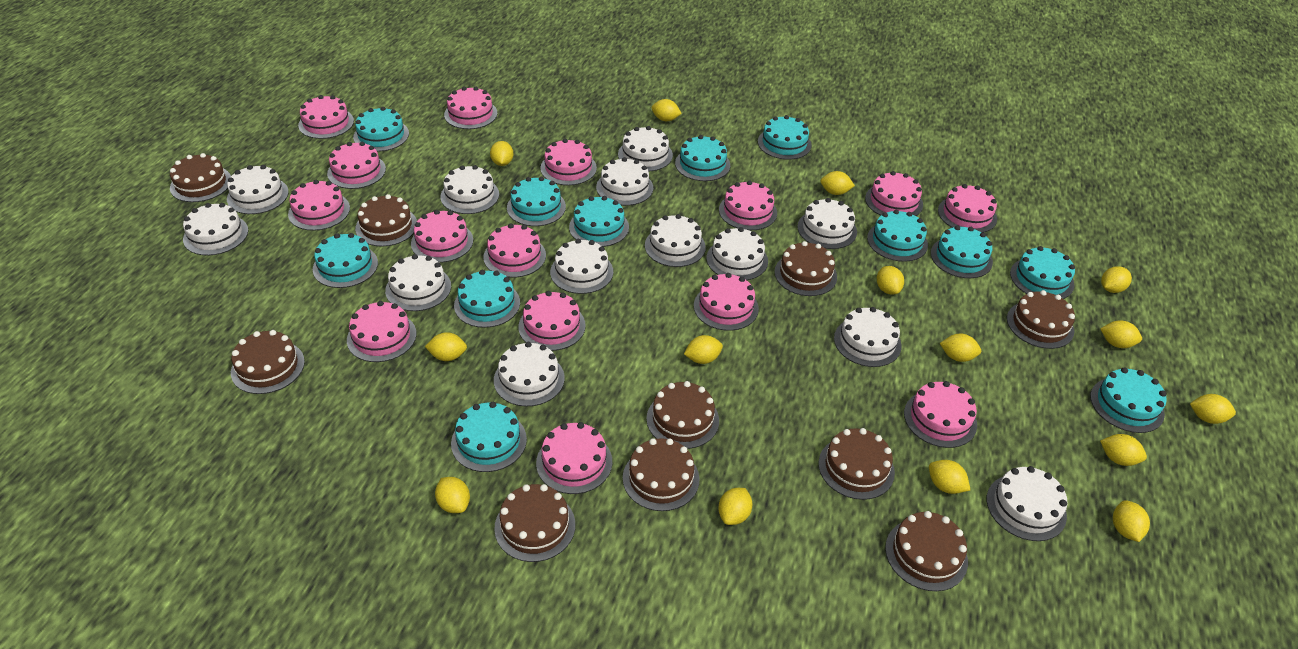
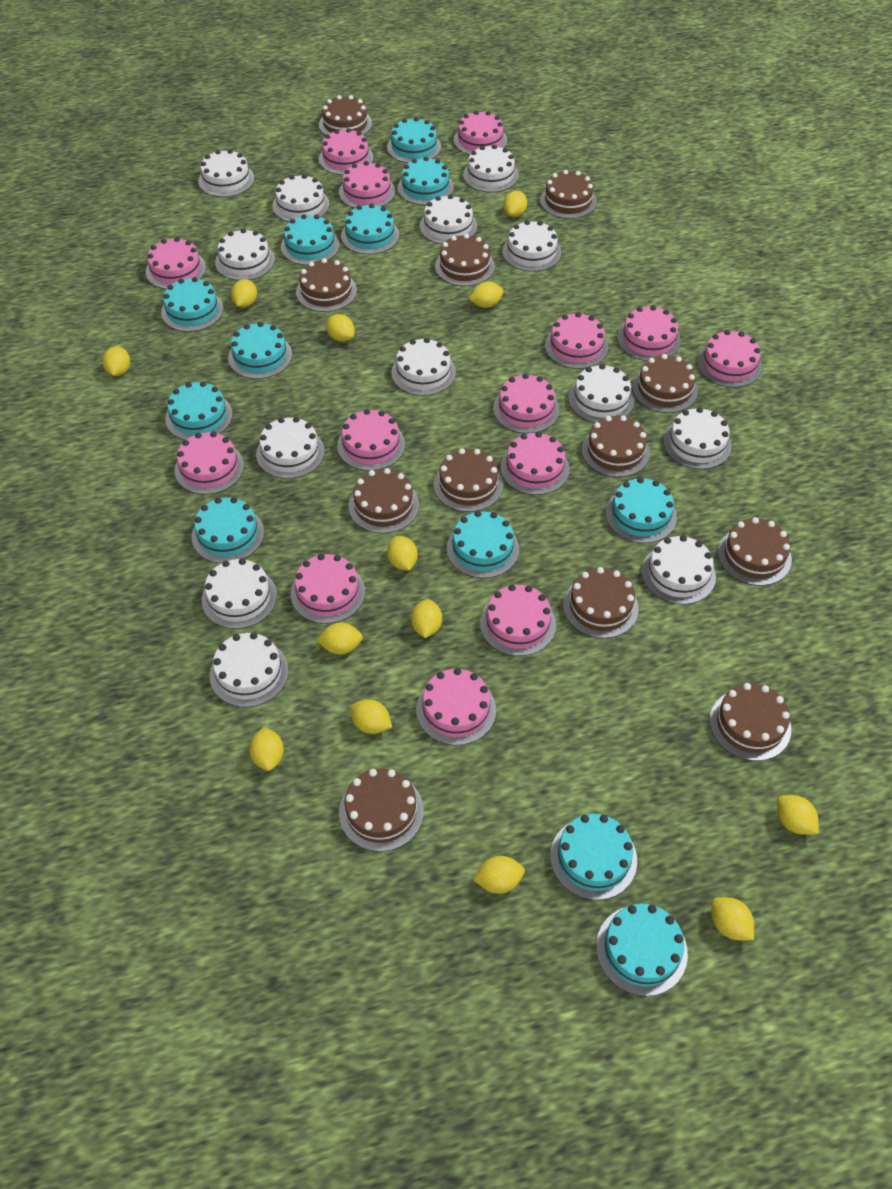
brown cake: [170,153,231,202] [231,330,305,394] [355,194,417,246] [494,484,575,562] [623,438,699,511] [646,381,719,449] [775,241,837,296] [819,428,895,500] [885,511,968,591] [1007,290,1075,349] = 10 -> [296,258,357,312] [319,95,372,135] [339,768,424,852] [349,468,419,534] [434,448,503,512] [435,234,495,286] [540,170,597,219] [563,567,639,638] [582,415,650,477] [632,354,698,413] [710,683,791,761] [718,517,792,586] = 12
pink cake: [288,180,350,231] [298,95,354,139] [327,142,386,189] [347,301,417,362] [411,210,473,263] [444,87,497,129] [483,224,546,278] [518,291,586,351] [536,422,612,494] [540,139,597,185] [694,273,759,331] [719,180,777,230] [865,171,923,216] [904,381,977,448] [938,184,997,233] = 15 -> [146,237,206,289] [175,431,244,495] [291,554,365,624] [319,128,373,175] [337,409,405,471] [339,161,395,208] [416,668,496,745] [454,110,507,155] [480,584,556,656] [493,373,559,434] [501,432,570,495] [545,312,608,369] [617,305,681,361] [697,330,762,387] = 14
yellow lemon: [425,332,467,361] [435,477,470,513] [490,141,514,166] [652,99,682,121] [684,335,723,364] [718,488,752,525] [820,171,855,195] [877,266,904,294] [929,460,970,494] [940,334,981,362] [1100,320,1142,348] [1100,434,1147,466] [1101,266,1132,293] [1113,500,1150,542] [1190,394,1236,424] = 15 -> [102,346,130,376] [231,279,257,307] [249,727,284,771] [316,623,363,654] [326,314,355,342] [349,699,392,734] [387,536,418,571] [411,599,442,638] [469,281,504,308] [473,856,525,894] [503,191,527,217] [711,897,754,940] [777,795,819,835] = 13

